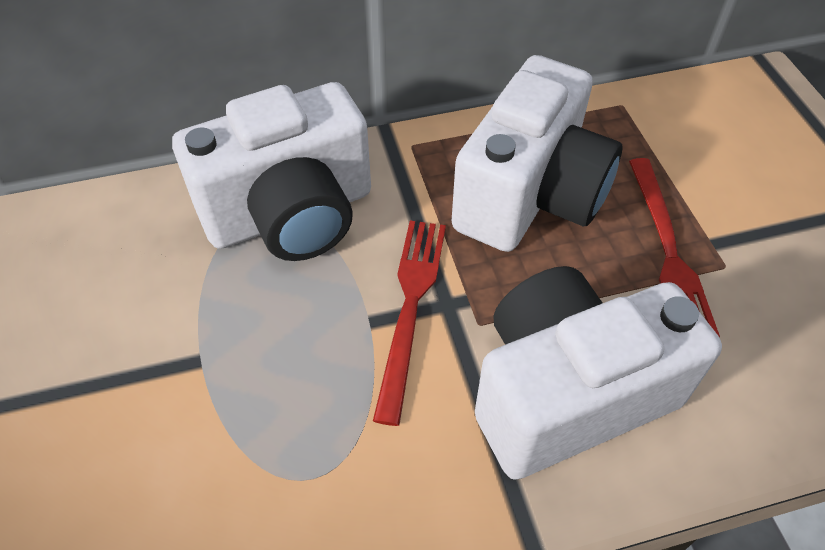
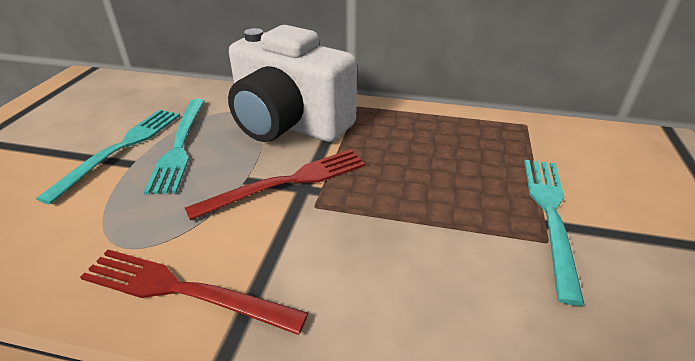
turquoise fork: none = 0 -> [36,109,180,205] [144,99,205,195] [524,160,585,306] = 3
white camera: [172,82,371,261] [452,55,622,252] [475,266,722,480] = 3 -> [228,25,357,142] = 1

